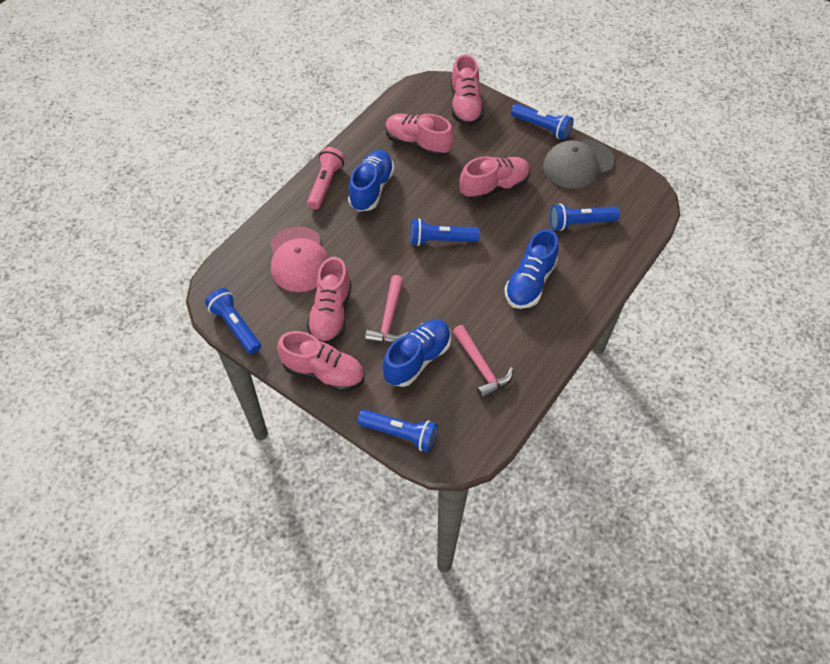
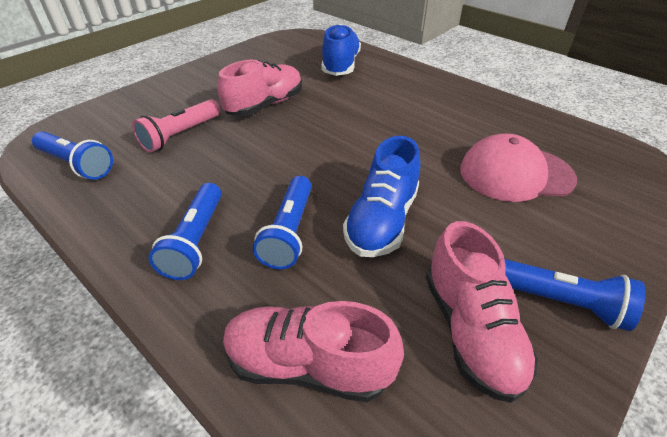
blue flashlight: [205,288,261,354] [358,410,438,452] [410,218,480,246] [511,104,574,140] [550,204,620,231] = 5 -> [32,131,113,180] [149,183,222,280] [253,176,312,269] [504,259,645,331] = 4
blue shoe: [348,150,395,212] [382,320,451,387] [504,229,559,309] = 3 -> [322,24,361,76] [343,136,420,257] = 2
grey cap: [543,140,614,189] = 1 -> none = 0
pink hammer: [365,275,409,343] [453,325,513,399] = 2 -> none = 0
pink shoe: [277,331,365,392] [307,257,351,344] [385,113,454,157] [451,54,484,126] [459,156,530,201] = 5 -> [218,60,302,116] [223,301,404,402] [426,221,538,403] = 3

